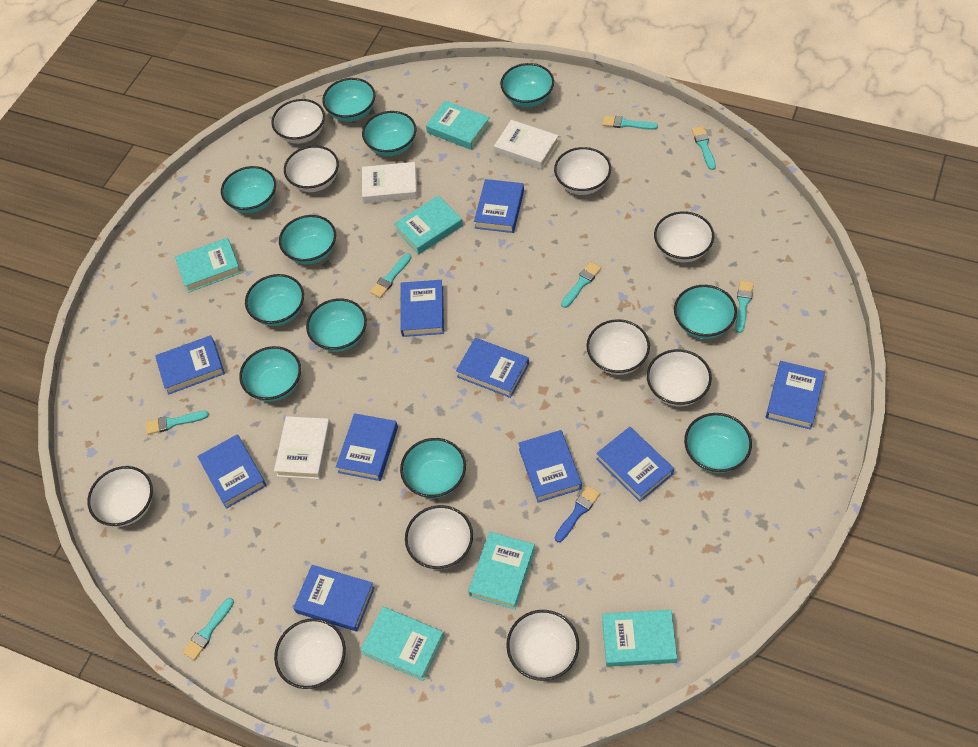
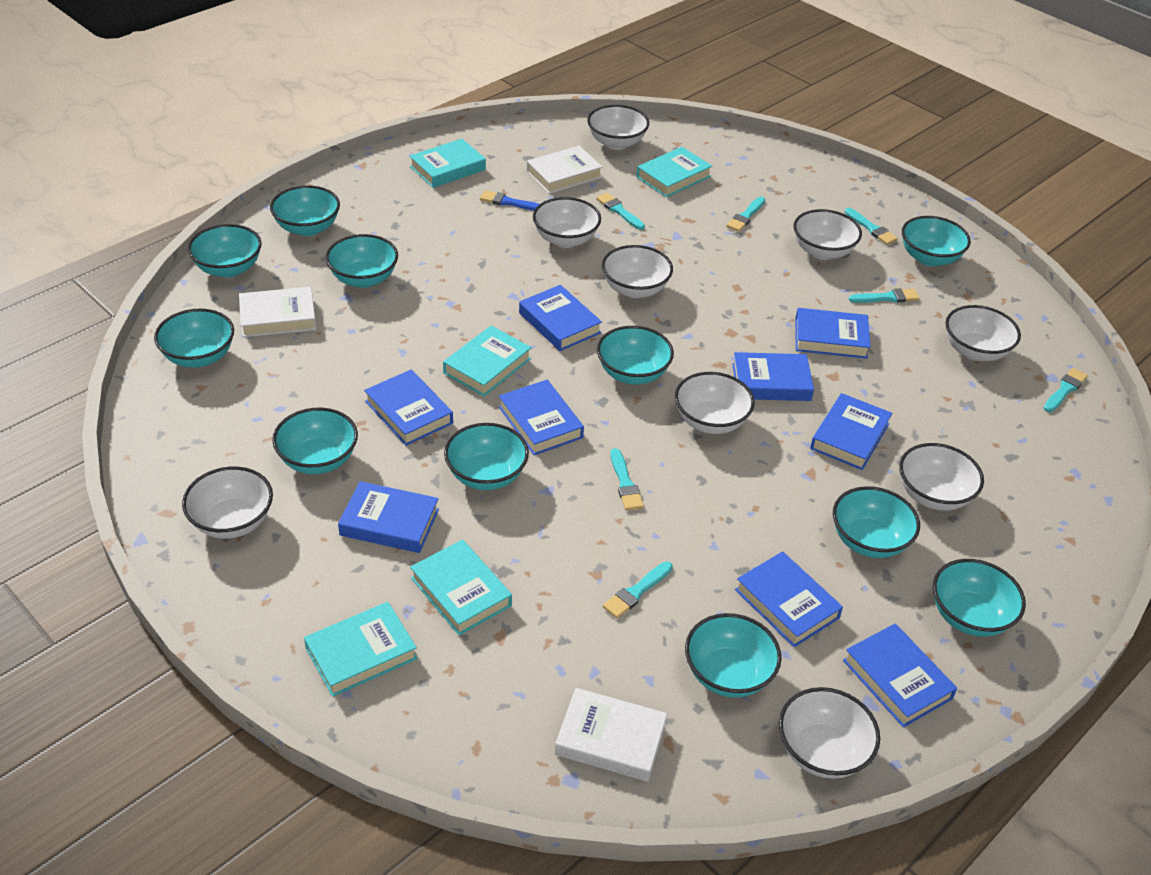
blue book: [155,335,225,395] [197,435,267,509] [293,565,375,632] [336,413,398,481] [400,280,444,337] [456,338,529,398] [474,179,524,233] [518,430,582,503] [596,427,674,502] [766,361,825,430] = 10 -> [338,481,439,553] [364,370,453,446] [499,380,584,455] [519,285,602,351] [732,352,814,401] [735,552,843,647] [795,308,871,359] [810,393,892,470] [843,624,957,728] = 9
turquoise book: [175,238,241,293] [361,607,445,681] [394,195,463,254] [426,101,490,150] [468,532,535,610] [602,610,677,667] = 6 -> [304,602,417,697] [410,139,486,188] [410,540,512,635] [443,326,532,396] [637,147,712,197] = 5
white bowl: [87,466,153,527] [271,99,325,144] [274,618,346,689] [284,146,339,192] [405,505,473,569] [506,610,579,681] [554,147,611,195] [587,319,650,375] [647,349,712,407] [654,211,714,262] = 10 -> [182,467,273,539] [533,197,601,248] [587,105,649,150] [602,245,673,298] [675,372,755,434] [779,687,880,779] [794,209,862,260] [899,443,984,511] [945,305,1021,361] = 9

